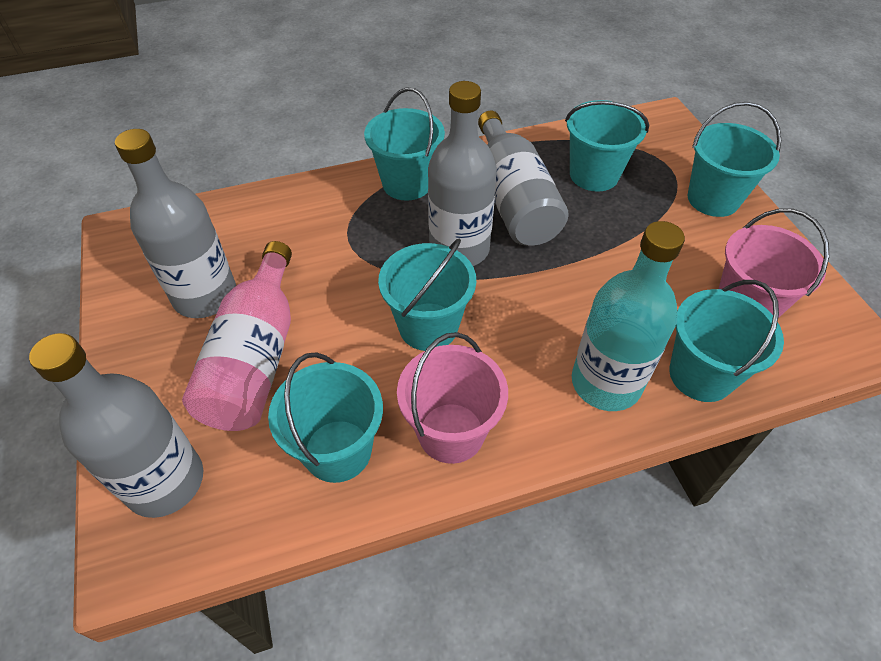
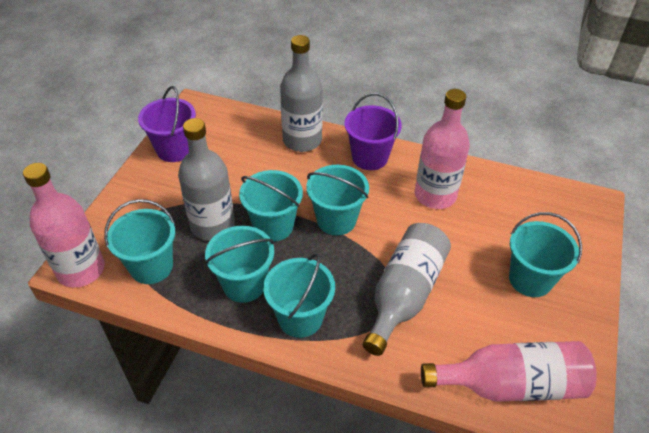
grey bottle: [29,333,203,518] [115,129,236,318] [428,81,497,266] [478,110,569,246] = 4 -> [178,118,235,241] [280,35,323,152] [363,223,451,356] = 3
pink bottle: [182,241,292,431] = 1 -> [23,163,105,288] [415,89,470,209] [421,341,597,402] = 3
pink bucket: [397,332,508,464] [718,209,829,318] = 2 -> none = 0
purple bucket: none = 0 -> [138,86,196,162] [344,93,402,170] = 2
turquoise bottle: [572,221,685,411] = 1 -> none = 0

